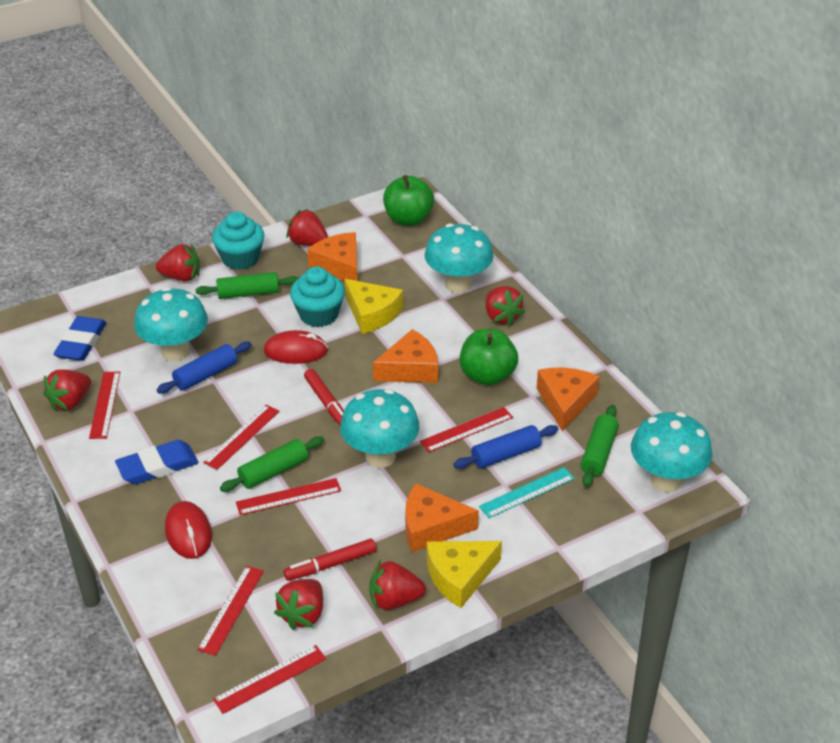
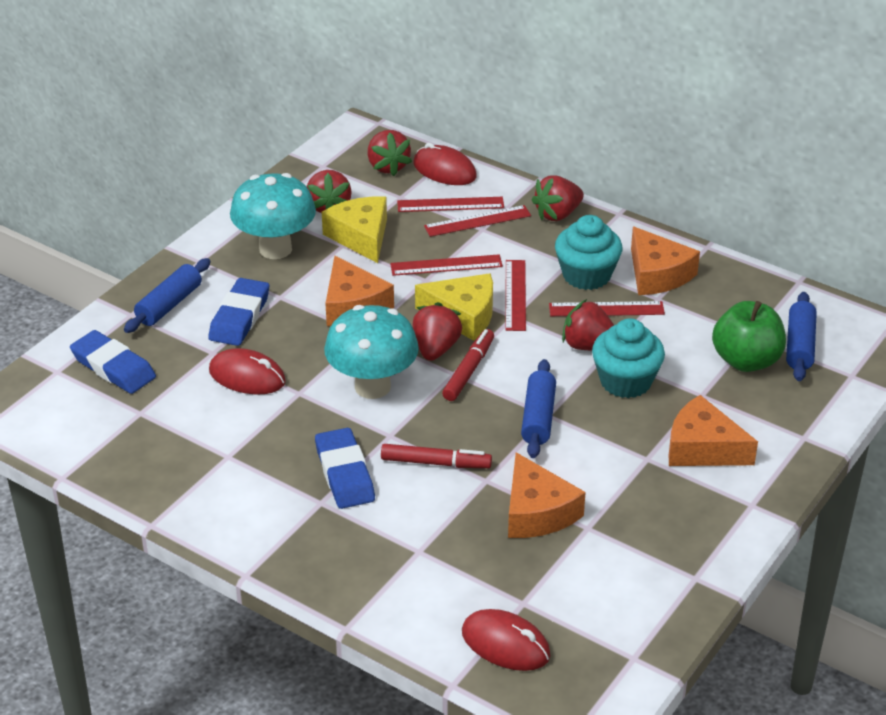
blue eraser: [53,316,107,361] [115,440,198,484] = 2 -> [70,330,156,394] [208,278,269,346] [315,428,375,509] = 3
blue rolling pin: [157,342,252,394] [453,425,558,469] = 2 -> [124,258,211,333] [521,359,556,458] [786,292,817,381] = 3
green apple: [383,175,434,226] [460,329,518,386] = 2 -> [712,301,786,372] = 1
green rolling pin: [195,272,299,299] [220,436,324,492] [581,405,619,487] = 3 -> none = 0
red mouse: [165,501,212,559] [264,330,328,364] = 2 -> [209,348,286,394] [413,143,477,185] [462,609,551,671] = 3
red ruler: [89,372,120,439] [197,566,264,656] [203,405,280,470] [213,645,326,714] [236,478,341,515] [420,407,513,453] = 6 -> [390,254,503,276] [397,197,504,212] [424,205,531,237] [505,260,526,331] [549,301,665,316] = 5
red strawberry: [43,369,91,411] [156,244,200,282] [274,579,323,630] [286,209,328,246] [369,560,426,610] [486,286,525,326] = 6 -> [307,170,352,213] [368,130,412,176] [412,302,462,361] [532,175,584,221] [562,299,614,350] = 5
turquoise mushroom: [134,287,208,361] [340,389,420,468] [424,223,494,293] [631,412,712,492] = 4 -> [230,173,316,259] [324,305,419,399] = 2
turquoise ruler: [479,467,575,518] = 1 -> none = 0

